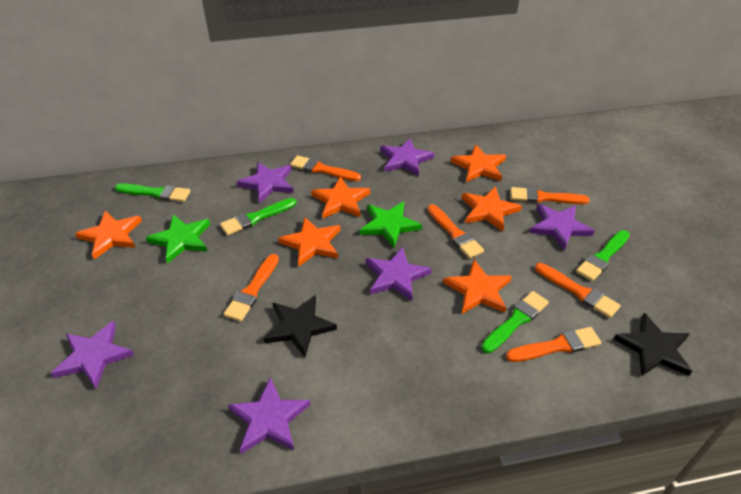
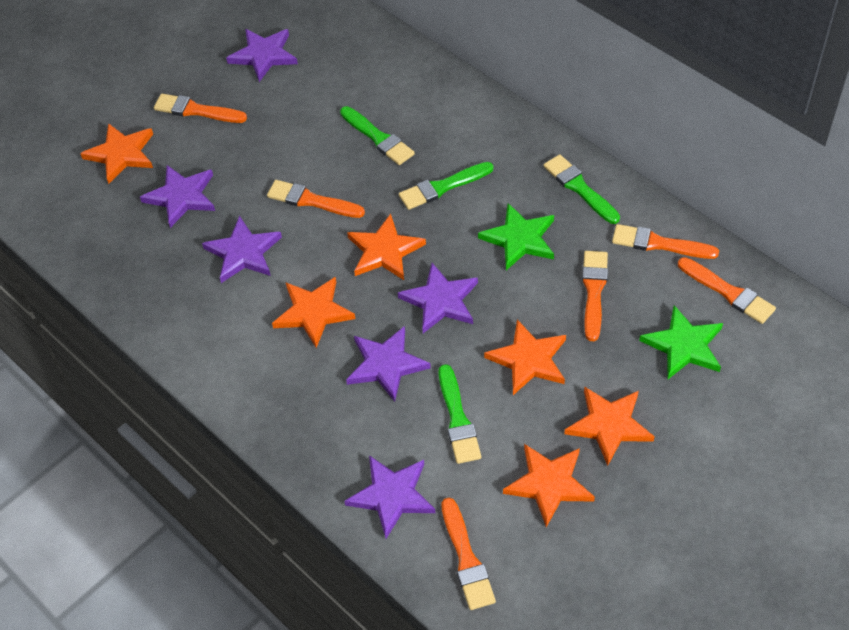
black star: [263,295,337,357] [614,313,692,377] = 2 -> none = 0

